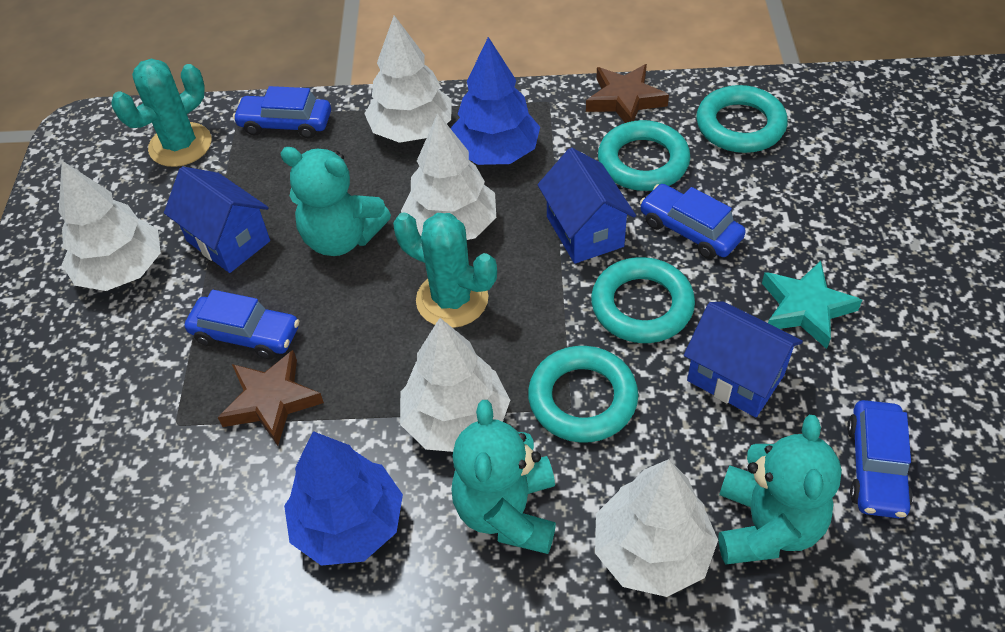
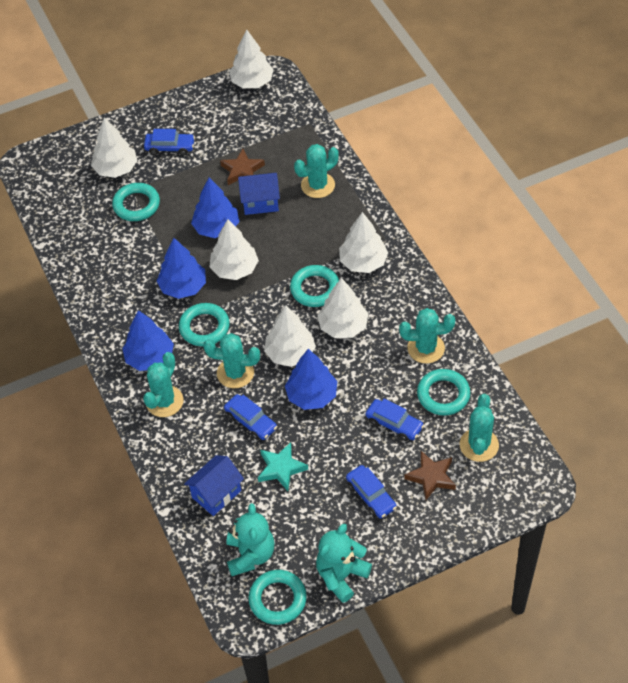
blue house: [164,166,270,273] [537,148,636,264] [684,301,803,417] = 3 -> [184,455,244,516] [238,173,280,215] = 2
blue tree: [284,431,403,566] [450,37,540,165] = 2 -> [122,310,174,371] [157,238,206,299] [191,178,240,238] [285,349,337,410] = 4
turquoise cactus: [111,58,211,167] [393,213,497,328] = 2 -> [143,352,184,417] [203,333,260,388] [294,144,339,198] [399,308,455,364] [460,394,499,462] = 5
turquoise ring: [528,346,638,443] [591,257,695,343] [598,120,690,191] [696,85,788,153] = 4 -> [112,183,160,221] [179,303,230,346] [248,570,307,625] [290,265,339,307] [417,369,470,416] = 5
turquoise teddy bear: [280,147,391,256] [452,400,556,554] [718,415,842,565] = 3 -> [226,503,274,576] [316,524,372,603] = 2
white tree: [59,161,161,291] [364,15,452,143] [400,318,510,452] [401,113,496,240] [595,459,718,597] = 5 -> [91,118,138,178] [209,219,259,280] [229,29,274,88] [264,306,316,367] [317,278,368,338] [339,212,388,273] = 6

